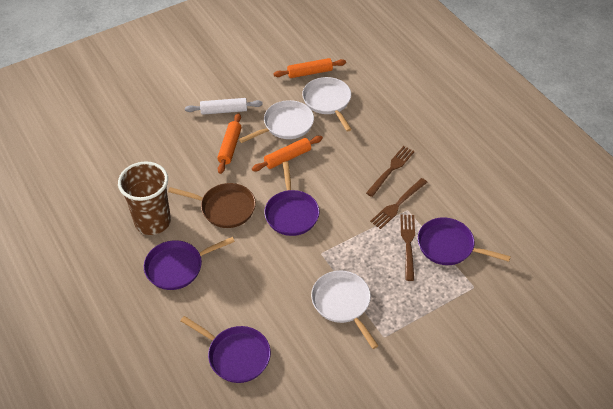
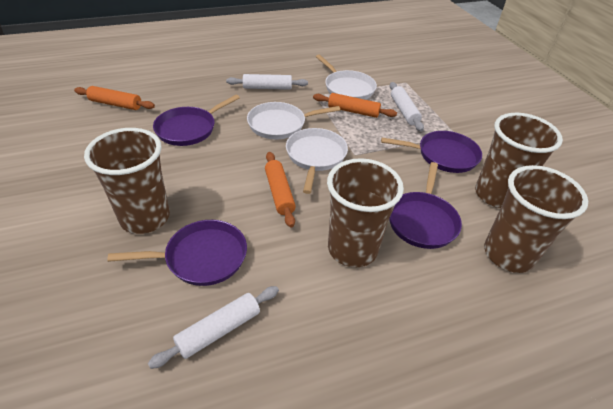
brown cup: [118,161,171,235] = 1 -> [84,128,170,234] [327,158,404,267] [475,113,563,208] [484,165,588,273] = 4
brown fork: [366,146,415,197] [370,178,427,229] [400,215,415,281] = 3 -> none = 0
brown pan: [168,183,256,228] = 1 -> none = 0
white rolling pin: [185,98,263,115] = 1 -> [148,286,279,369] [226,74,308,90] [390,82,424,131] = 3

